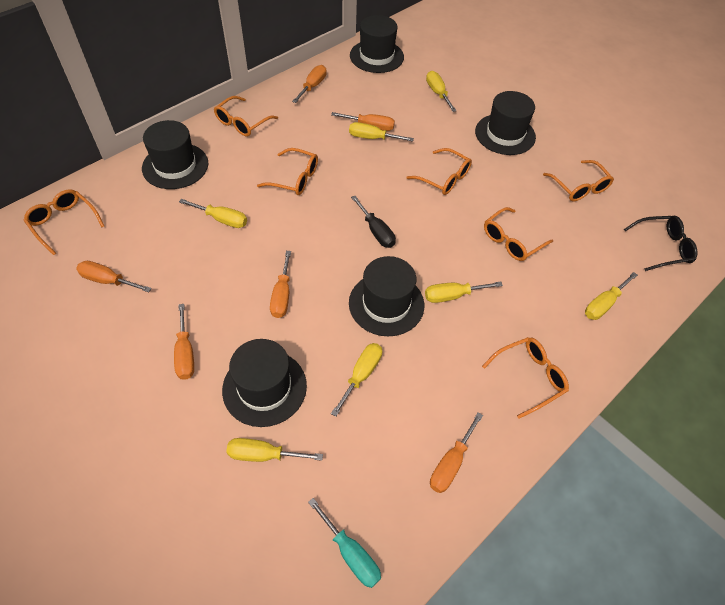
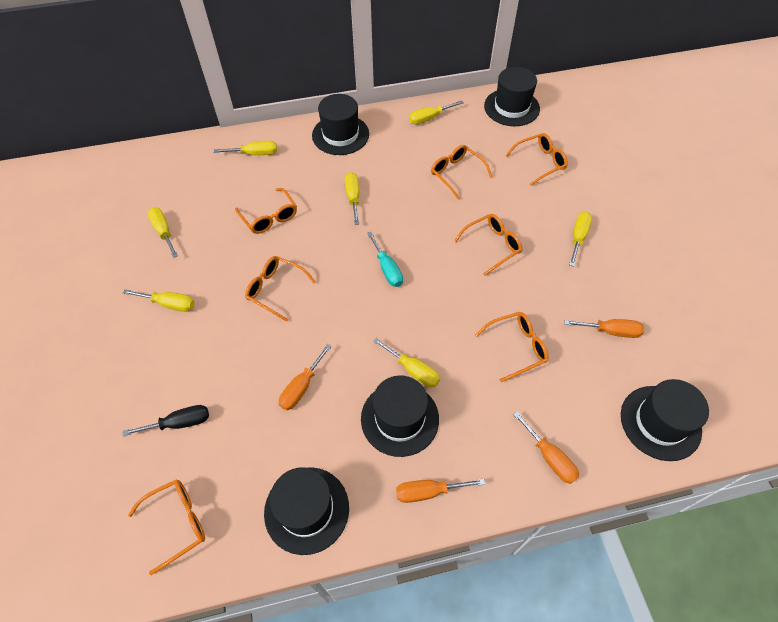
black glasses: [624,216,697,271] = 1 -> none = 0
orange screwdriver: [76,261,152,292] [174,304,194,380] [270,251,291,318] [292,65,327,103] [331,112,395,131] [430,412,483,493] = 6 -> [279,344,332,410] [396,479,485,503] [513,411,579,484] [565,319,644,338] = 4

